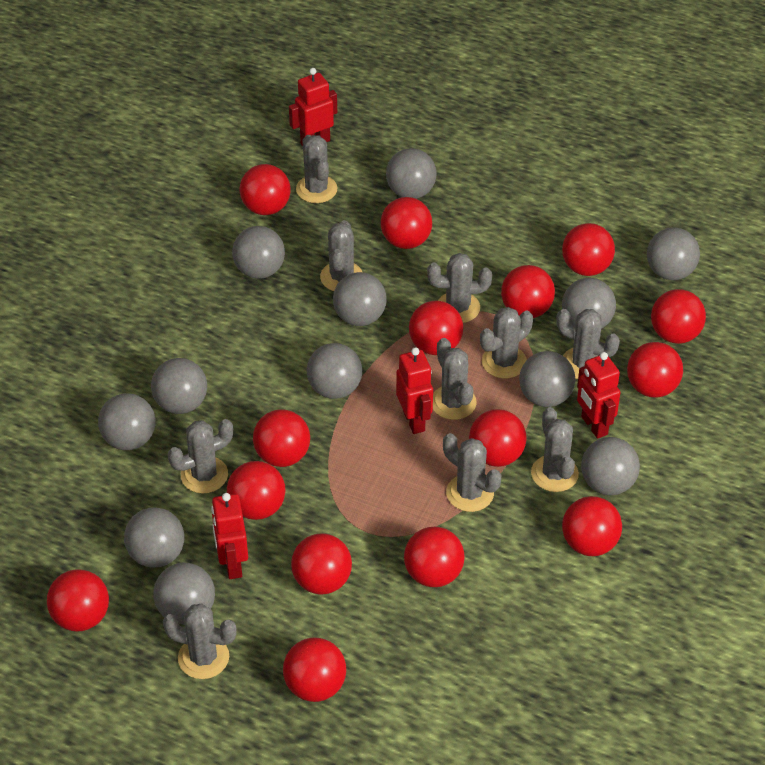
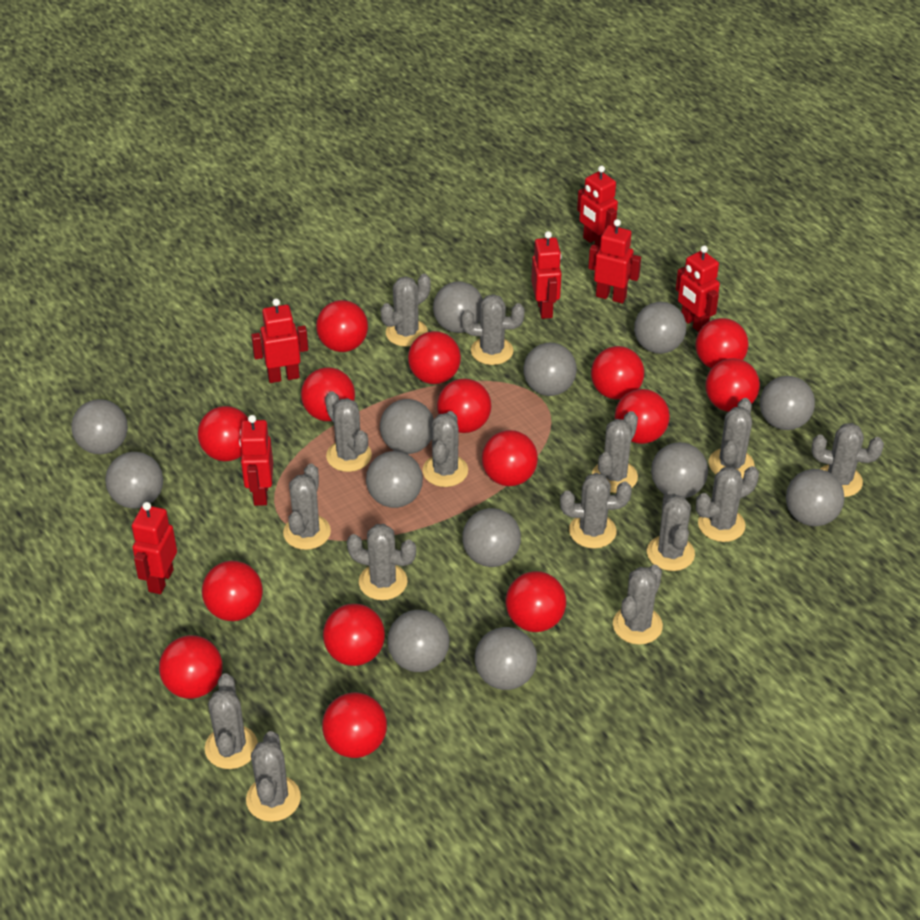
grey ball: [98,393,156,450] [124,507,184,568] [151,358,207,414] [153,563,215,624] [232,226,285,279] [307,343,362,399] [333,272,387,326] [386,148,437,199] [519,351,575,407] [562,278,616,329] [581,437,640,495] [647,228,700,280] = 12 -> [71,399,128,454] [105,452,163,508] [366,451,423,508] [380,399,434,454] [387,610,450,672] [433,281,483,333] [462,508,521,567] [475,627,537,690] [523,343,577,396] [634,302,686,354] [651,442,708,498] [760,376,815,430] [786,469,845,526] = 13
grey cactus: [163,604,237,679] [168,419,233,494] [296,135,338,203] [320,220,362,291] [427,253,492,323] [433,338,477,420] [443,433,501,512] [480,307,533,378] [531,407,579,492] [556,309,620,379] = 10 -> [205,673,258,769] [246,731,301,822] [283,464,331,550] [325,392,372,472] [347,524,416,600] [380,274,431,347] [422,411,468,487] [461,294,525,365] [560,473,632,549] [592,411,638,493] [613,565,663,645] [647,491,695,571] [696,466,759,542] [708,398,755,479] [811,423,884,497] = 15
red robot: [211,493,248,579] [289,68,337,146] [396,347,433,434] [577,352,621,439] = 4 -> [132,502,177,594] [239,415,273,506] [251,299,308,383] [531,231,562,319] [577,166,618,249] [588,219,641,303] [676,245,720,332] = 7

